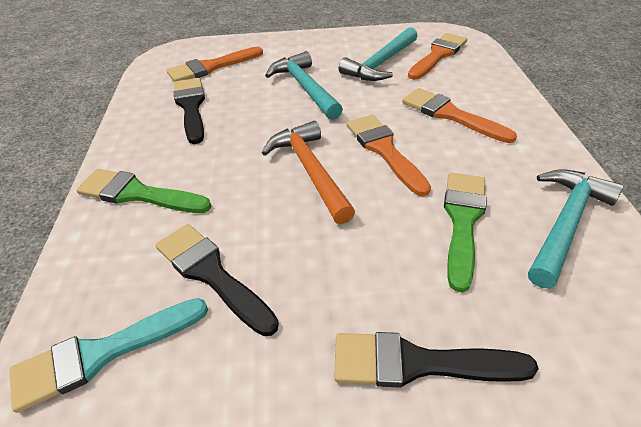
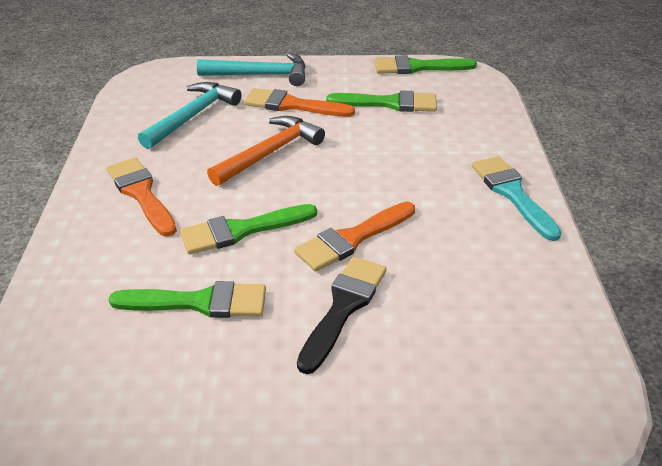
black brush: [156,224,279,336] [174,78,205,144] [334,332,539,388] = 3 -> [297,257,386,374] = 1
green brush: [76,169,212,213] [444,173,486,293] = 2 -> [108,281,266,318] [180,204,317,254] [326,90,437,112] [374,55,477,74] = 4
orange brush: [167,47,263,82] [346,115,431,196] [402,88,517,143] [408,33,467,80] = 4 -> [106,157,177,237] [244,88,355,117] [294,202,415,272] = 3
turquoise hammer: [265,51,343,120] [339,27,418,81] [528,169,624,288] = 3 -> [138,82,241,149] [197,53,306,86] = 2

